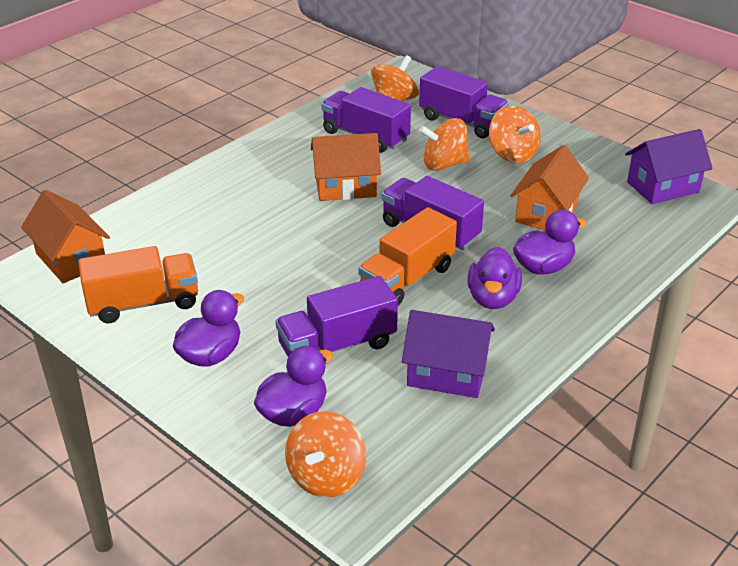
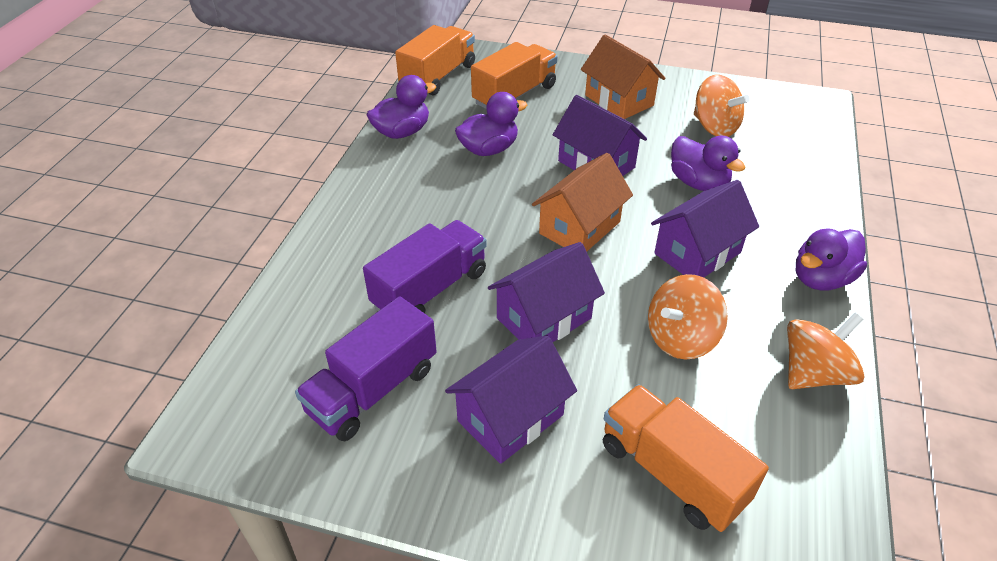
orange house: [21,190,110,283] [311,133,381,201] [510,145,589,231] = 3 -> [532,153,633,251] [581,34,666,119] = 2
orange spinning top: [285,411,366,497] [371,55,419,101] [419,118,470,171] [489,105,541,163] = 4 -> [648,274,728,359] [694,75,750,137] [787,313,865,389] = 3
orange truck: [78,246,198,323] [358,207,457,306] = 2 -> [395,25,475,95] [471,42,558,109] [603,384,769,532] = 3
purple house: [402,310,495,398] [625,129,713,204] = 2 -> [445,336,577,464] [488,242,605,342] [553,95,647,176] [651,180,759,277] = 4
purple truck: [275,276,398,357] [321,87,411,153] [382,176,484,250] [419,66,509,138] = 4 -> [295,296,437,441] [363,220,487,313] = 2

